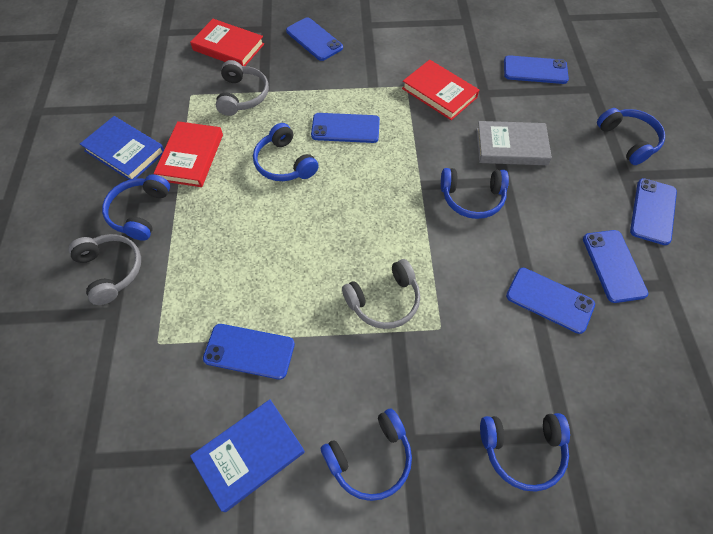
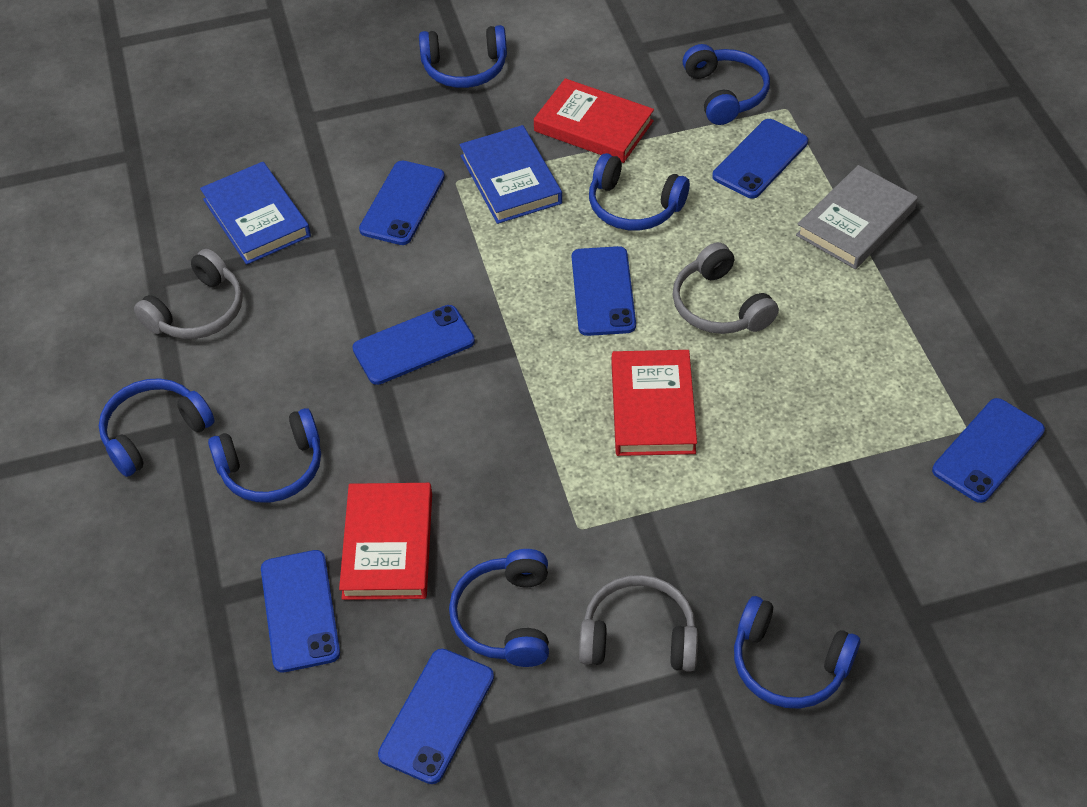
blue headphones: [102,175,170,241] [253,123,319,181] [321,408,412,501] [441,168,509,219] [480,413,570,492] [597,108,665,165] = 6 -> [99,378,215,477] [208,408,321,503] [419,25,507,88] [449,549,549,667] [589,153,690,231] [683,44,770,125] [734,596,860,709] = 7

